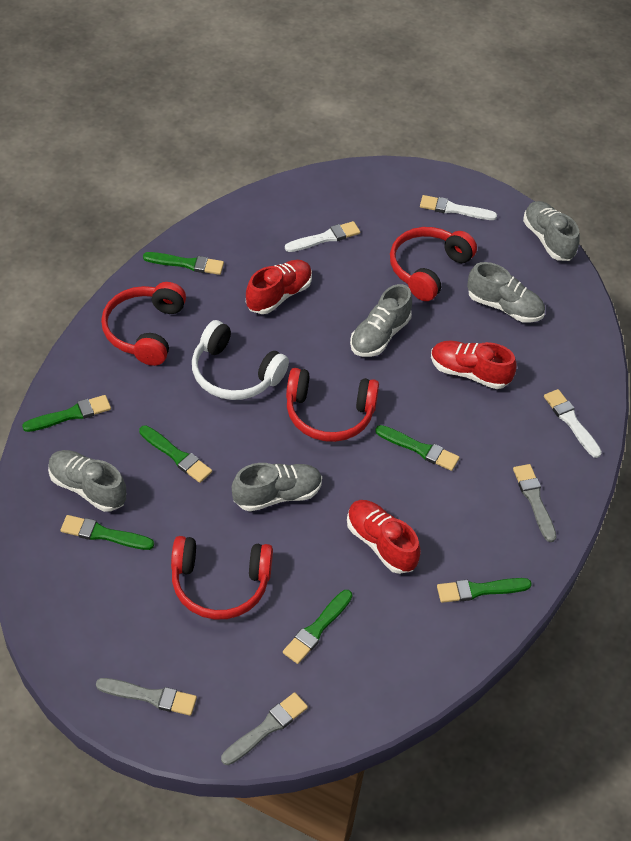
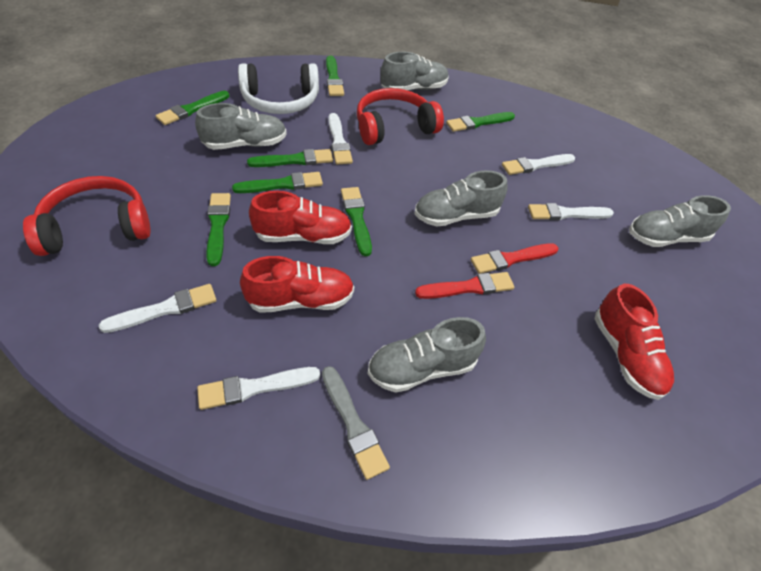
grey brush: [96,678,197,716] [221,692,308,765] [513,464,556,542] = 3 -> [322,366,390,480] = 1
red brush: none = 0 -> [415,272,514,299] [471,243,558,274] = 2
red headphones: [101,282,186,366] [171,536,273,620] [286,368,379,442] [390,227,477,301] = 4 -> [23,176,151,256] [357,88,444,145] = 2
white brush: [285,221,360,252] [420,195,497,220] [544,389,602,458] = 3 -> [99,284,217,333] [197,367,320,410] [328,113,353,164] [502,154,575,175] [528,203,614,220] = 5

